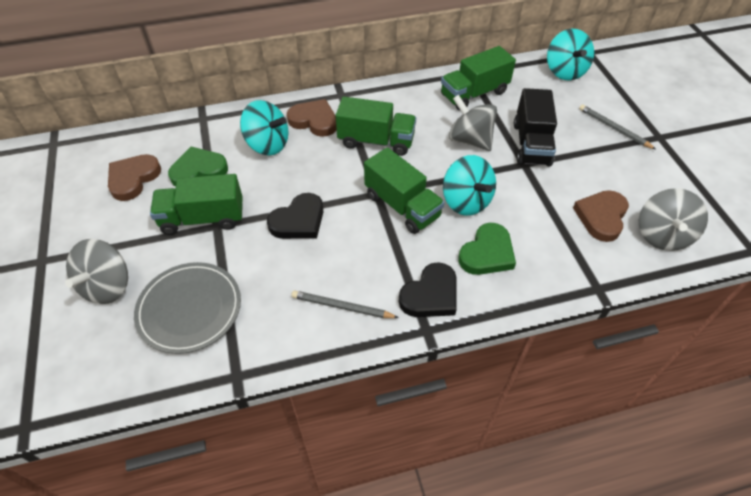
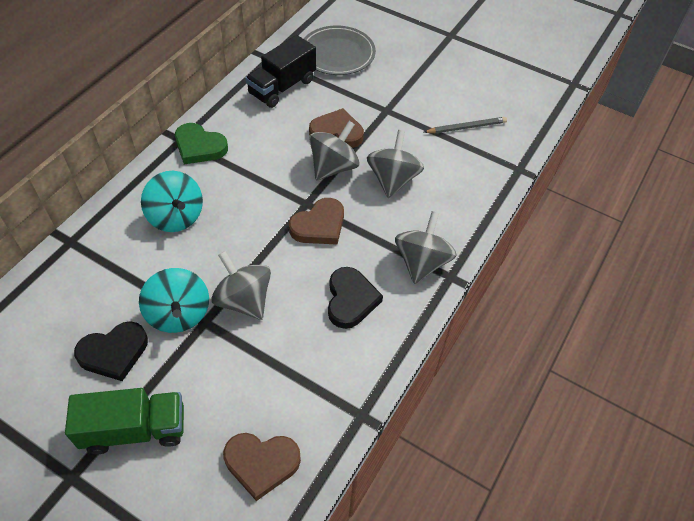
green heart: [168,147,228,187] [458,223,516,275] = 2 -> [175,123,228,164] = 1
green truck: [150,174,243,235] [336,97,416,156] [364,147,445,234] [441,46,516,110] = 4 -> [65,388,184,454] = 1
grey pencil: [292,290,399,318] [579,104,656,149] = 2 -> [424,117,507,133] = 1
grey spinning top: [65,239,128,304] [449,95,497,151] [639,188,708,251] = 3 -> [211,251,271,320] [309,121,360,181] [367,130,424,198] [395,211,457,284] = 4
turquoise spinning top: [240,100,289,156] [443,155,496,216] [547,29,594,80] = 3 -> [139,268,209,333] [141,171,203,232] = 2

